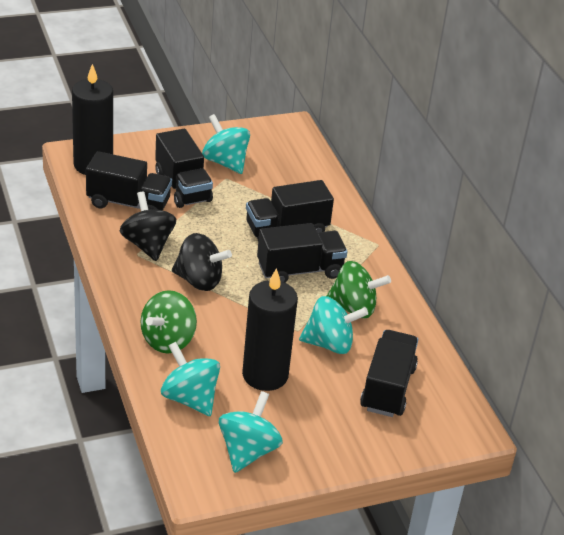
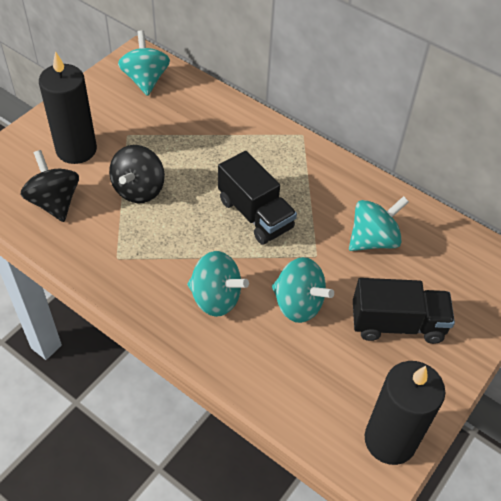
black truck: [86,151,172,210] [155,129,213,208] [246,180,334,240] [257,223,347,283] [360,330,418,417] = 5 -> [218,151,297,245] [353,278,455,344] = 2
green spinning top: [140,290,197,354] [327,261,391,318] = 2 -> none = 0

